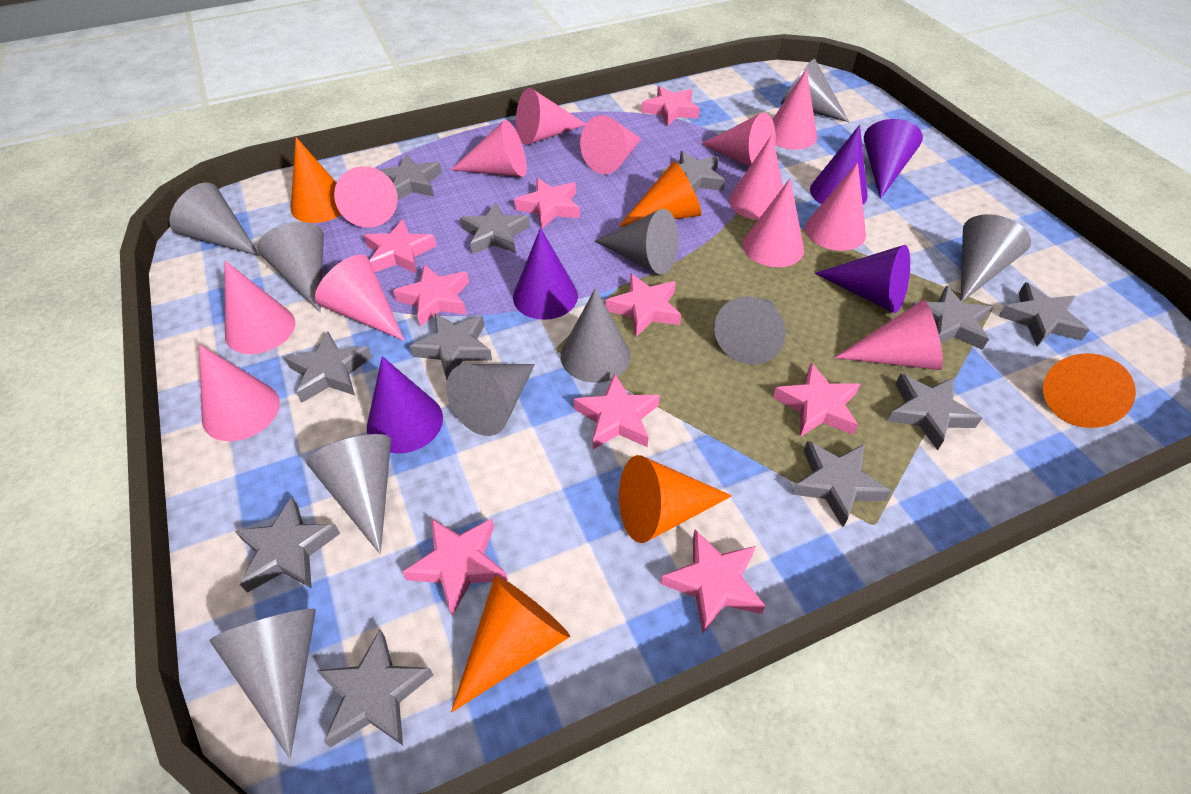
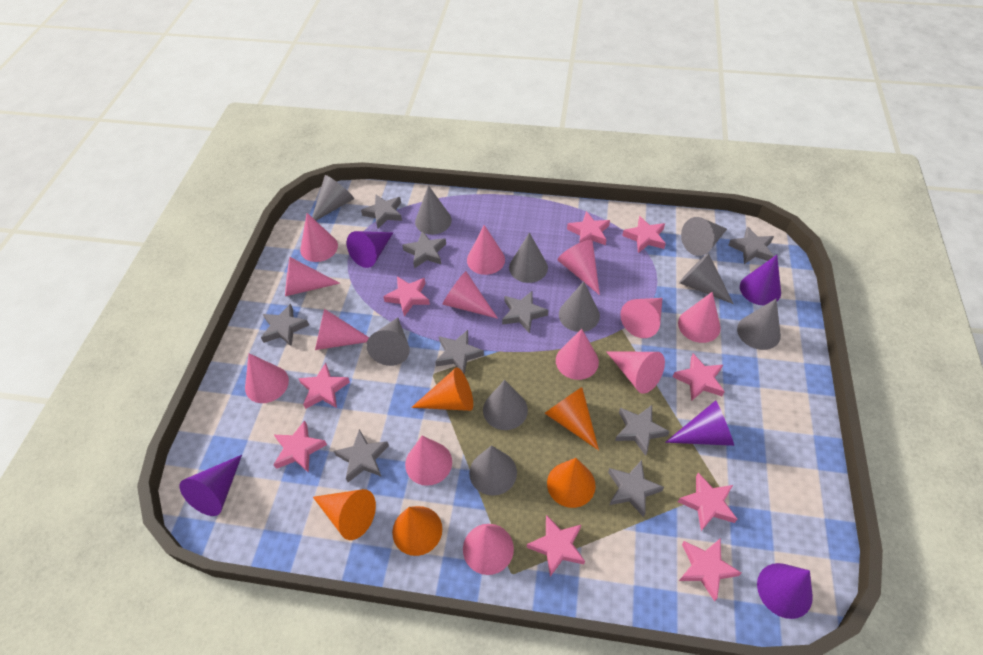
grey star: [235,497,341,593] [284,332,372,402] [316,630,433,748] [379,155,442,200] [410,314,492,380] [460,202,530,254] [661,151,725,192] [791,441,892,527] [887,374,982,451] [911,286,992,350] [999,282,1089,346] = 11 -> [261,304,309,347] [334,429,389,482] [361,195,402,229] [402,231,446,268] [435,330,484,374] [502,291,548,334] [608,460,664,517] [615,405,670,456] [728,226,774,264] = 9

